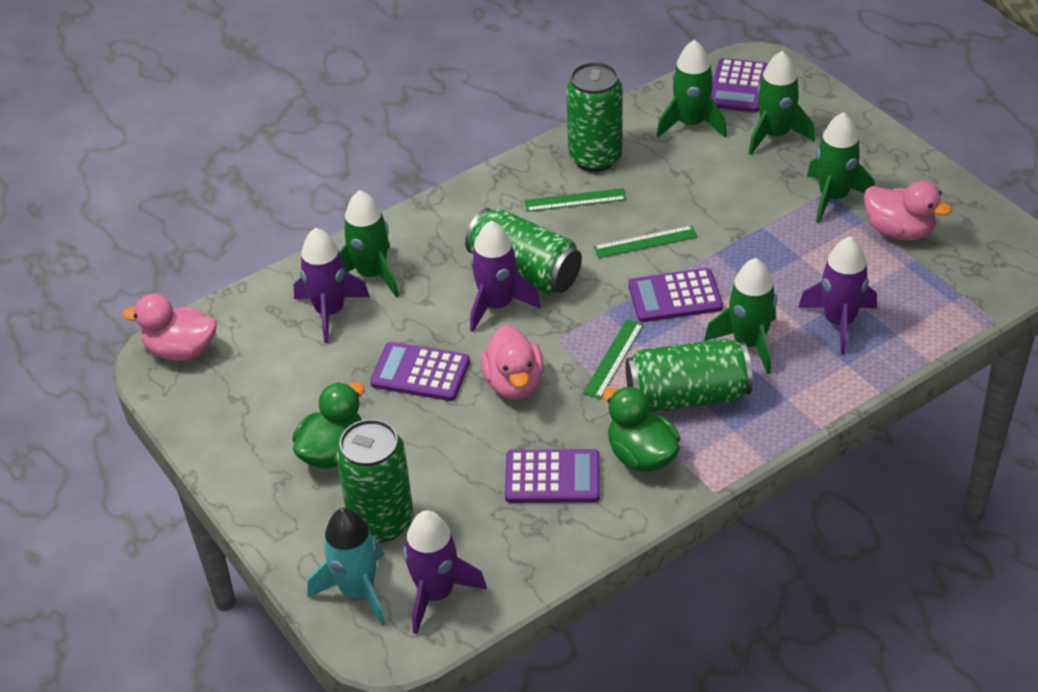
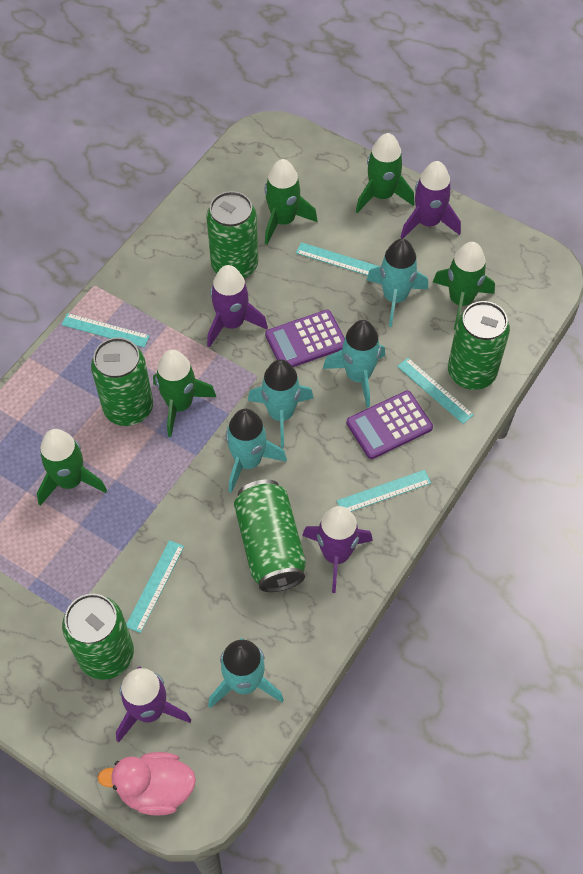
green can: [336,419,414,542] [465,208,582,295] [566,62,623,172] [625,338,752,412] = 4 -> [62,594,134,680] [91,337,153,426] [206,191,258,278] [234,480,306,592] [448,301,510,390] = 5
green duck: [292,382,364,469] [603,386,680,472] = 2 -> none = 0
green ruler: [524,188,627,212] [583,319,643,399] [594,225,698,258] = 3 -> none = 0
pink duck: [122,294,217,361] [481,325,544,400] [864,181,952,241] = 3 -> [97,752,196,816] = 1
purple calculator: [370,342,470,401] [505,449,600,503] [628,268,723,322] [711,58,768,112] = 4 -> [265,310,345,367] [346,391,433,459] = 2
turquoise rocket: [308,508,385,626] = 1 -> [208,638,284,708] [226,409,287,493] [248,359,314,448] [323,320,385,407] [367,239,428,327] = 5
turquoise ruler: none = 0 -> [62,313,150,348] [126,540,184,633] [296,242,379,276] [337,470,431,512] [397,358,474,424] = 5

